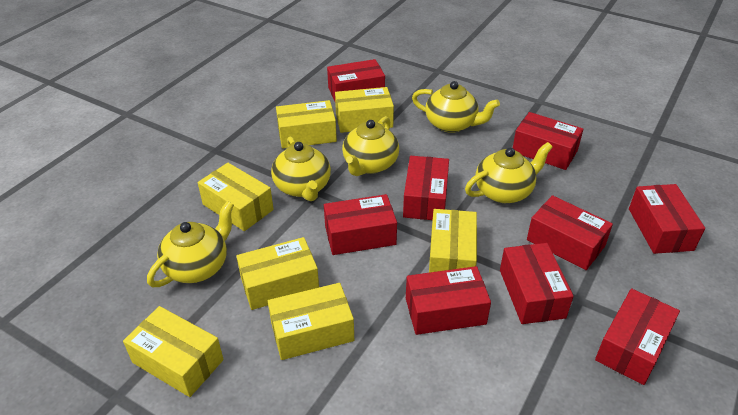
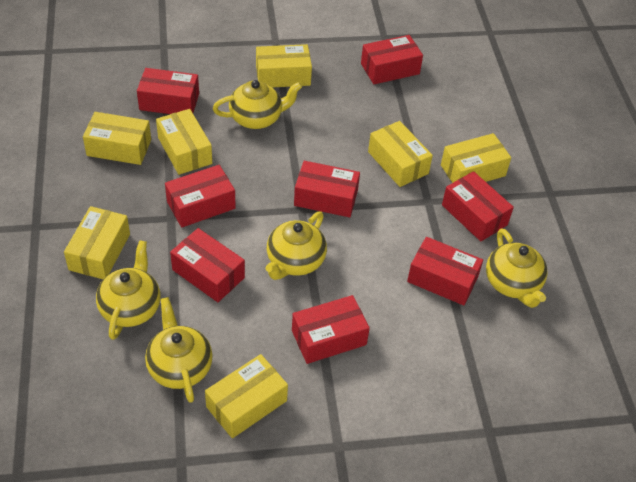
red box: [324,194,397,255] [327,59,385,101] [403,156,449,220] [406,266,491,335] [500,243,574,324] [513,112,583,170] [527,195,613,270] [595,289,680,385] [629,184,705,254] = 9 -> [137,68,199,114] [165,165,236,228] [170,228,245,302] [292,295,370,364] [294,161,360,217] [361,35,423,84] [407,237,483,305] [442,171,514,241] = 8

